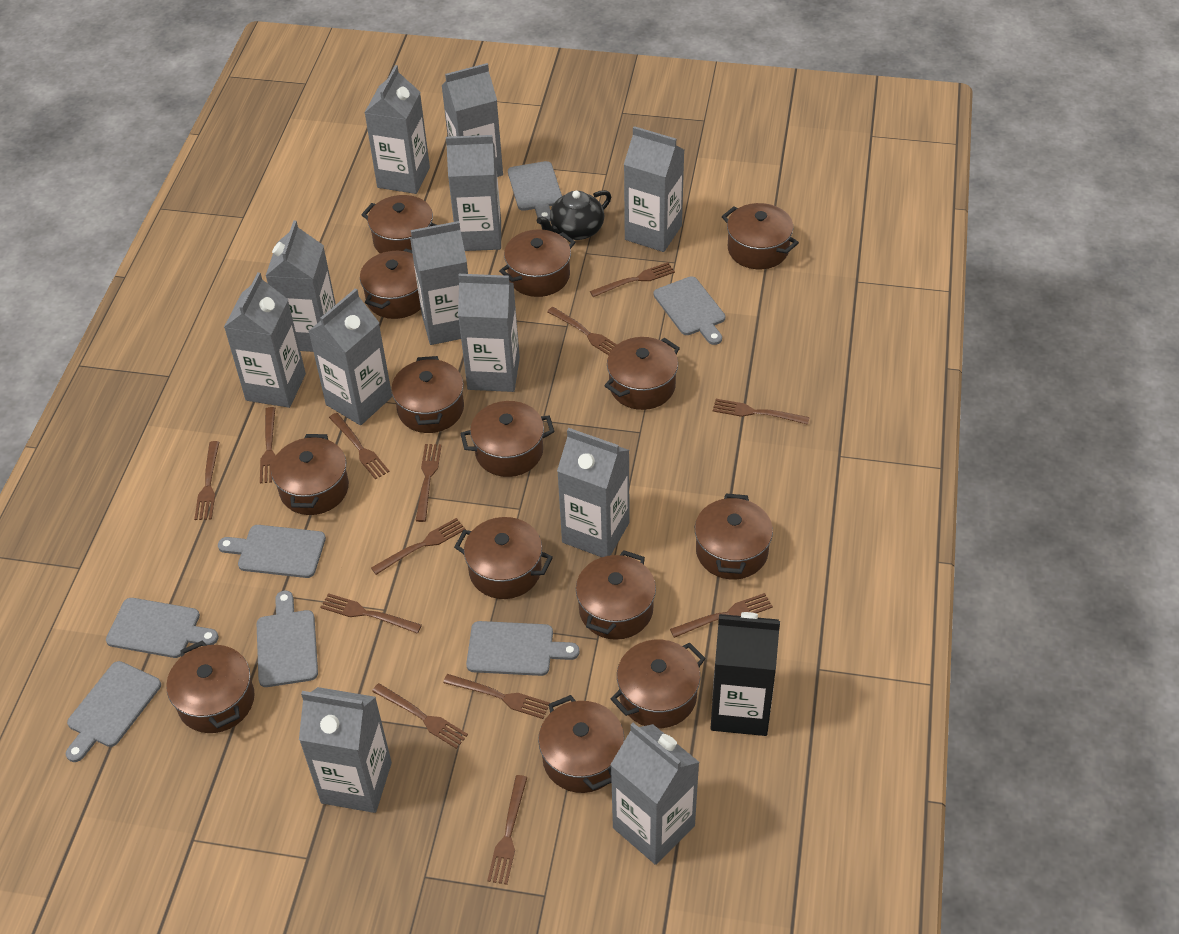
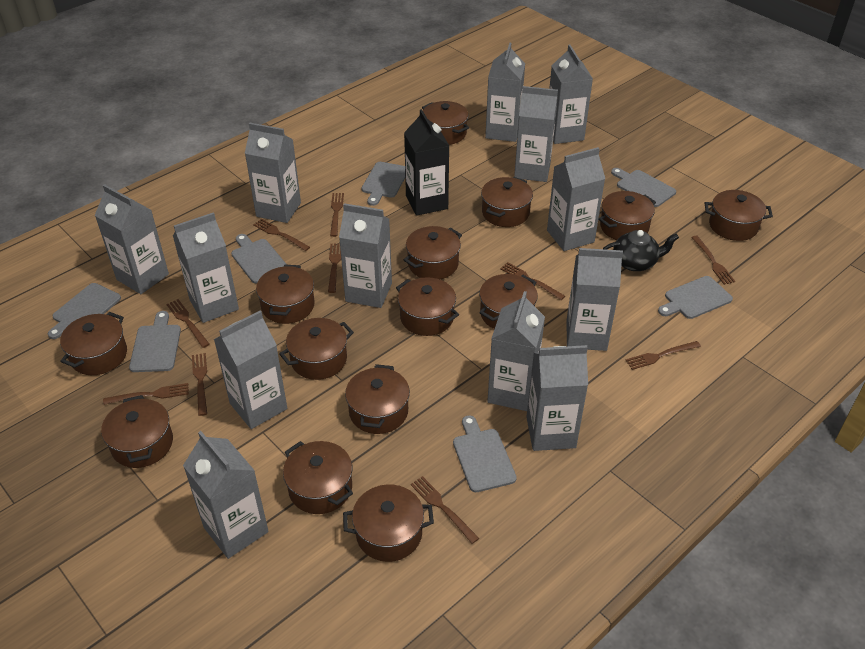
brown fork: [194,441,219,520] [260,407,276,483] [320,593,422,634] [329,413,390,479] [371,518,466,575] [372,683,468,749] [415,444,442,522] [443,674,550,719] [487,775,527,885] [547,307,617,355] [590,262,675,297] [670,593,773,638] [713,399,810,425] = 13 -> [103,383,189,405] [166,299,210,348] [192,353,207,416] [253,219,310,251] [328,244,341,293] [330,193,344,237] [411,476,479,544] [500,262,565,300] [625,341,701,370] [691,236,735,285] = 10
grey carton: [224,272,306,408] [265,220,336,352] [299,687,392,813] [309,288,392,425] [364,65,430,194] [410,221,468,345] [442,63,503,177] [446,135,501,251] [458,274,520,392] [557,428,630,557] [610,723,700,865] [624,126,684,252] = 12 -> [94,184,169,294] [173,212,239,323] [183,431,269,559] [214,311,287,429] [245,123,301,223] [339,203,392,308] [485,43,525,142] [487,291,545,411] [514,86,558,182] [526,345,588,451] [547,147,605,251] [549,44,593,144] [566,248,623,351] = 13

